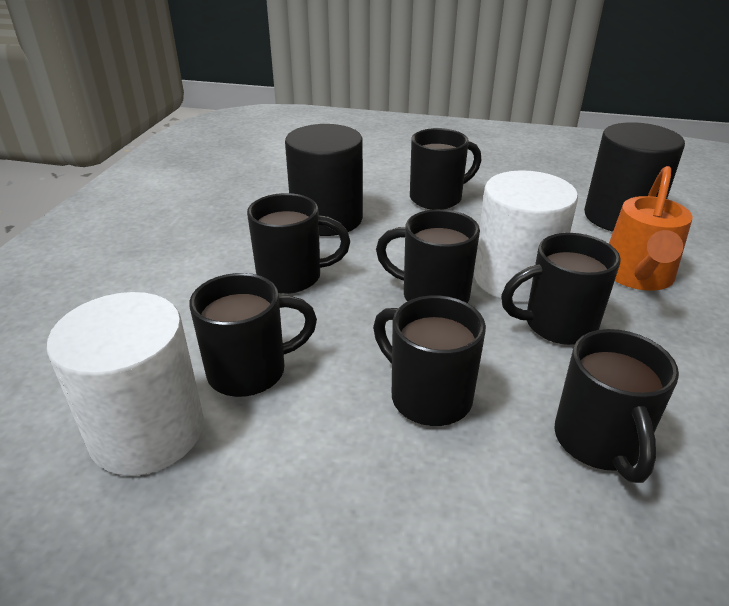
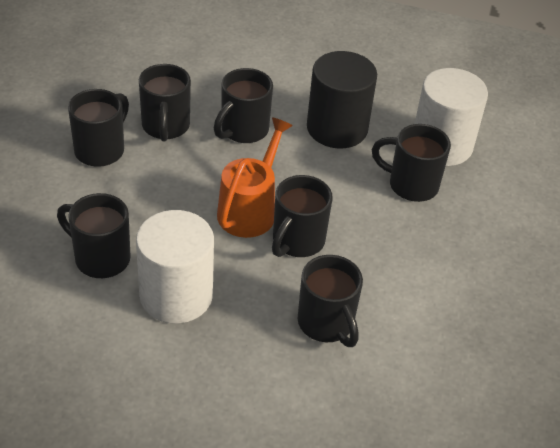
black cylinder: [285,124,363,236] [584,122,685,232] = 2 -> [307,51,377,148] = 1

